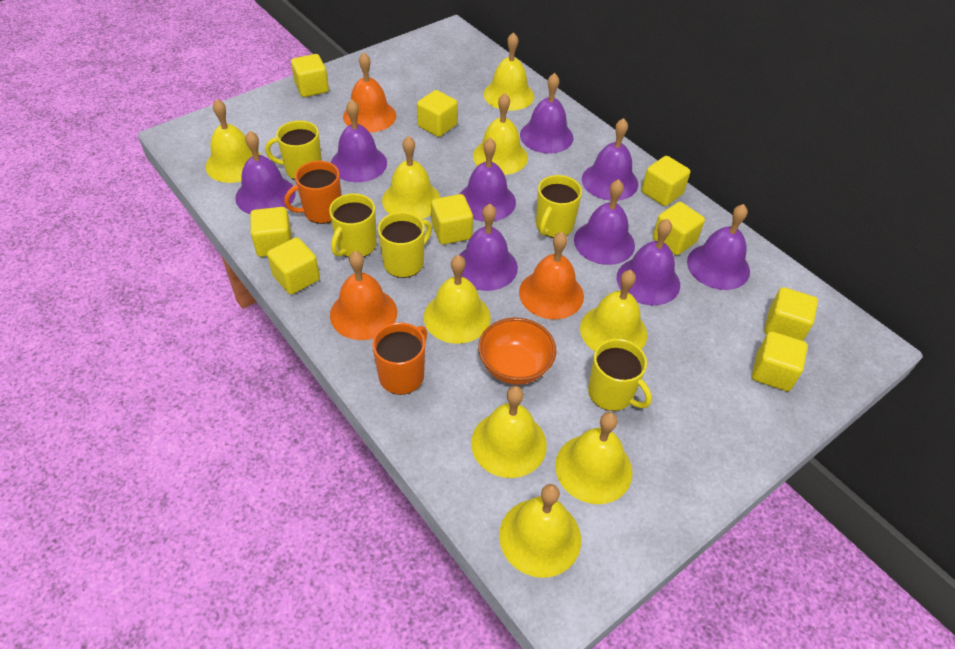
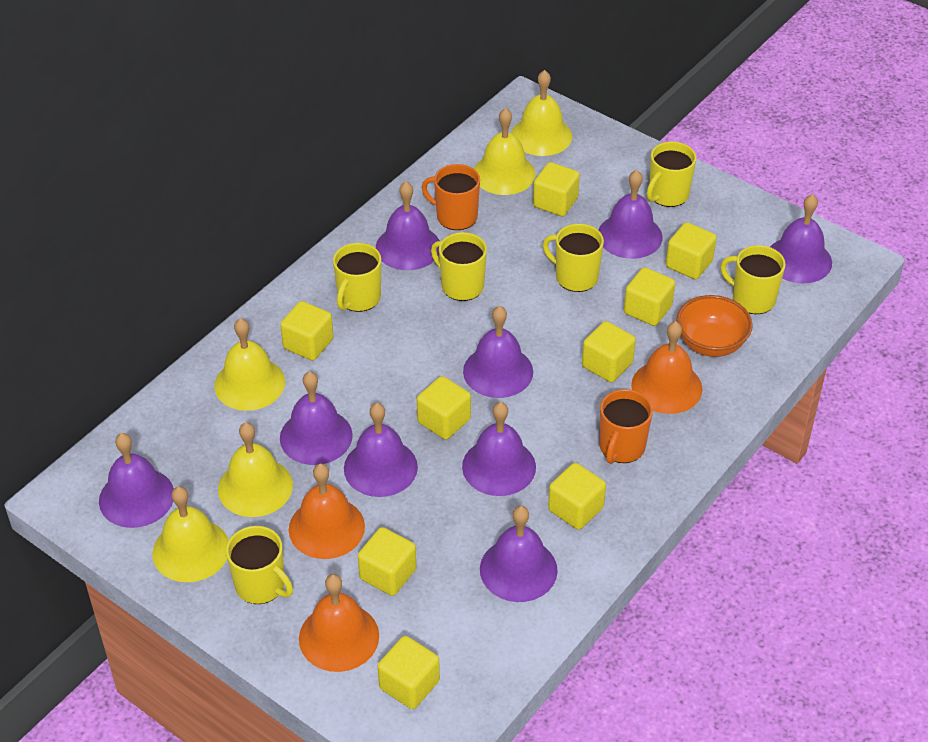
yellow bell: [205,99,261,183] [382,136,441,219] [424,255,491,344] [471,386,547,478] [473,93,528,175] [483,32,534,111] [499,484,581,578] [555,412,633,504] [580,270,647,351] = 9 -> [153,486,229,582] [214,318,285,411] [218,423,293,517] [474,108,535,195] [511,70,572,156] = 5
yellow mug: [265,121,322,180] [329,193,376,257] [378,212,432,278] [536,175,582,238] [588,339,652,411] = 5 -> [226,526,293,604] [333,243,381,312] [431,232,487,301] [543,224,604,292] [647,141,696,207] [721,245,786,314] = 6

